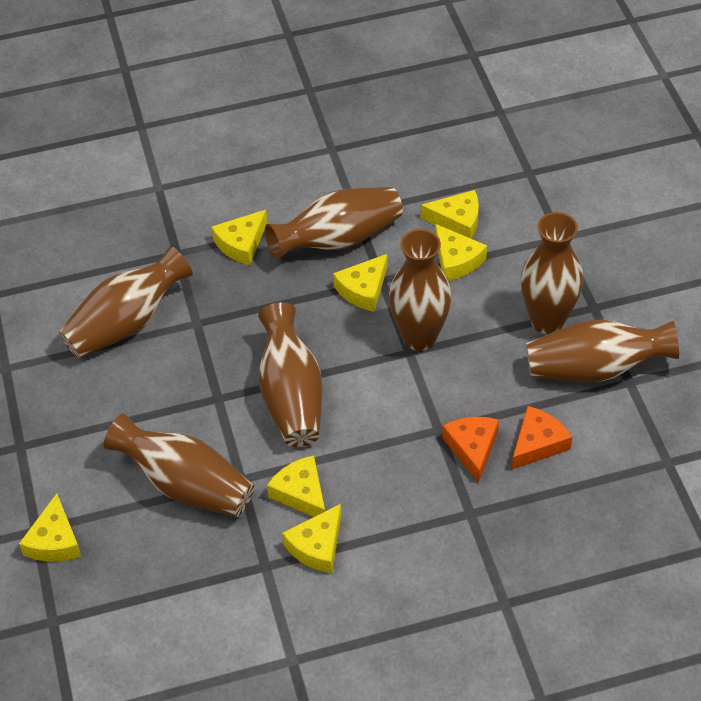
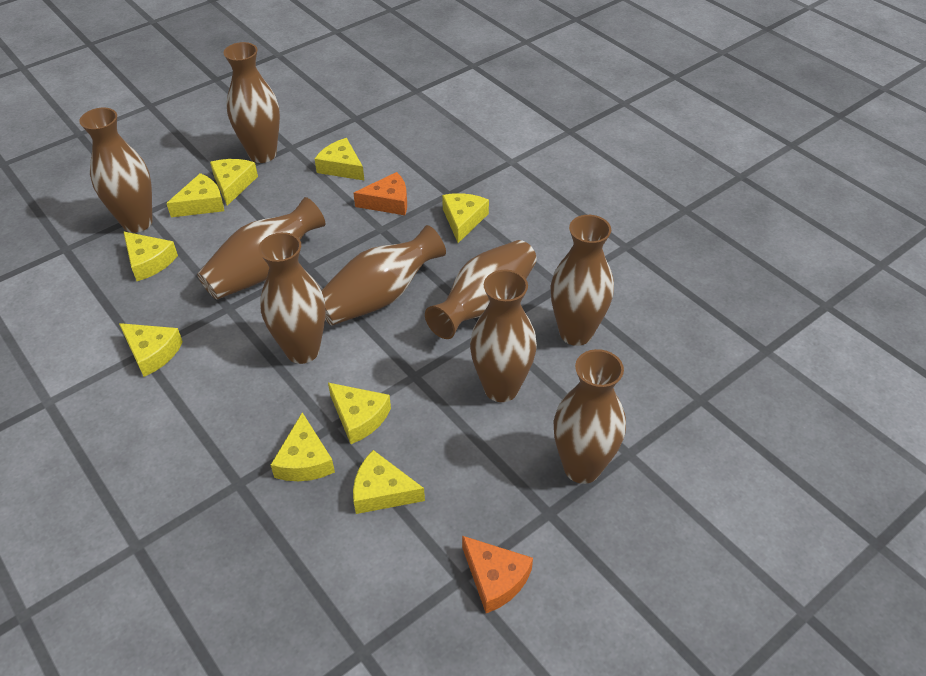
brown vase: [59,246,193,358] [104,413,254,517] [258,302,322,447] [265,187,403,259] [389,229,451,351] [521,212,583,334] [526,320,679,382] = 7 -> [79,108,153,233] [197,197,325,300] [224,42,280,163] [258,232,326,364] [321,225,446,326] [425,240,537,339] [470,270,537,402] [550,215,614,346] [554,349,626,484] = 9
yellow cheese: [19,493,81,562] [211,210,267,265] [267,455,325,517] [282,504,341,573] [333,254,388,312] [421,190,479,239] [435,224,487,281] = 7 -> [119,323,183,377] [123,231,178,281] [166,173,224,217] [210,159,258,206] [271,412,335,481] [315,138,364,180] [328,383,391,444] [353,450,425,514] [442,193,489,243] = 9

